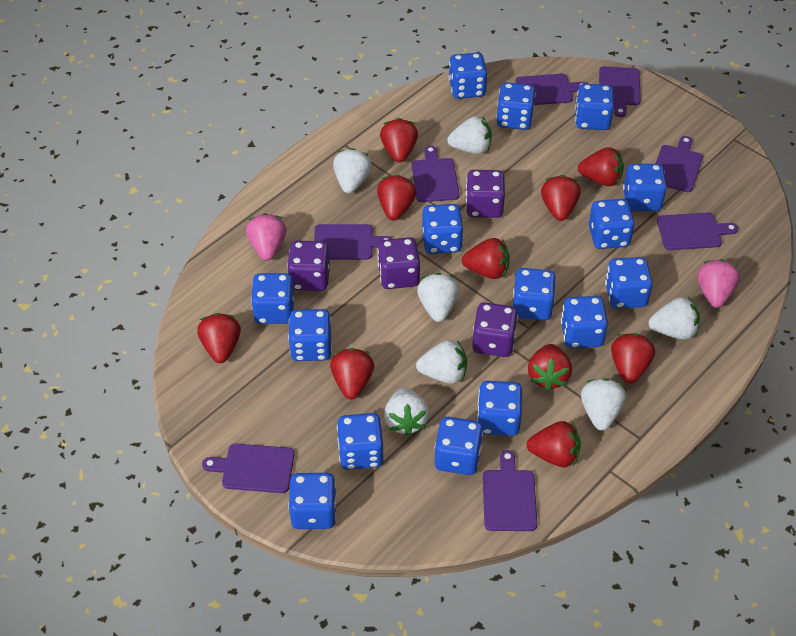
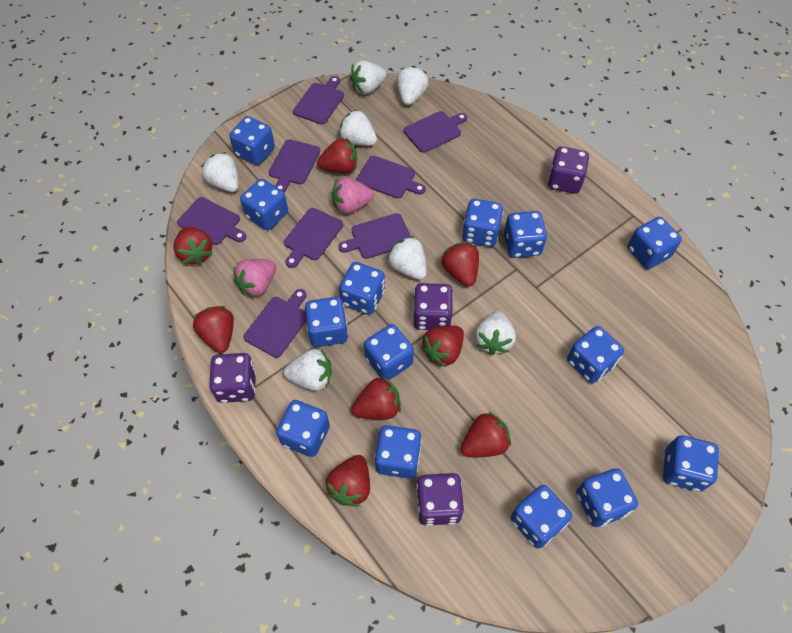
blue dice: [251,273,294,324] [288,309,332,361] [288,473,337,529] [337,413,384,470] [422,204,464,254] [435,417,483,475] [449,53,487,99] [477,381,522,436] [496,82,536,130] [513,268,556,320] [561,296,608,348] [575,84,614,130] [589,199,635,249] [605,257,653,308] [623,164,667,211] = 15 -> [229,116,275,165] [240,179,288,230] [276,400,330,457] [305,297,348,347] [339,262,385,314] [364,324,414,380] [374,425,422,479] [462,199,503,247] [504,211,547,258] [511,485,572,549] [567,326,624,383] [576,468,638,527] [628,217,682,269] [663,435,719,491] = 14
red strawberry: [197,313,241,363] [330,348,374,399] [377,174,417,221] [380,118,418,163] [462,238,510,279] [527,421,581,467] [528,344,572,391] [541,175,581,221] [578,147,624,186] [611,333,655,384] = 10 -> [173,227,213,265] [193,306,234,353] [317,138,357,174] [326,455,370,507] [351,377,401,420] [421,326,464,367] [442,242,479,287] [461,412,511,457] = 8

